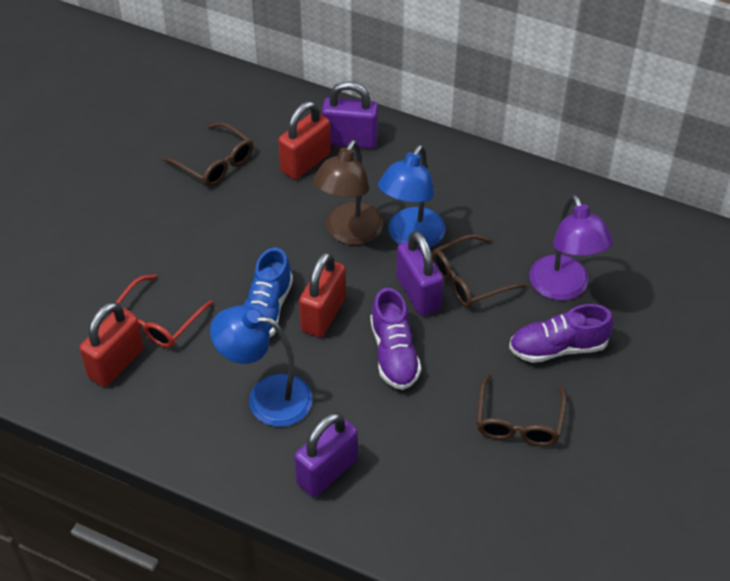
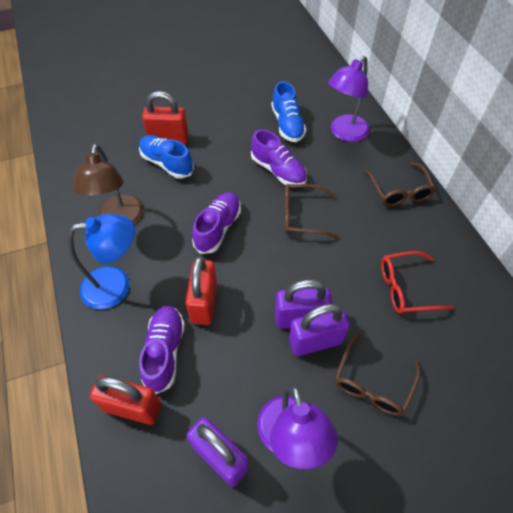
blue lamp: [210,305,313,427] [378,145,446,248] = 2 -> [68,213,135,309] = 1
blue shoe: [243,248,293,337] = 1 -> [139,135,194,179] [271,81,306,142] = 2
purple lamp: [529,195,613,301] = 1 -> [257,384,338,469] [328,56,370,142] = 2
purple shoe: [370,288,421,390] [509,304,613,363] = 2 -> [139,306,185,394] [192,192,241,254] [251,130,307,185] = 3

